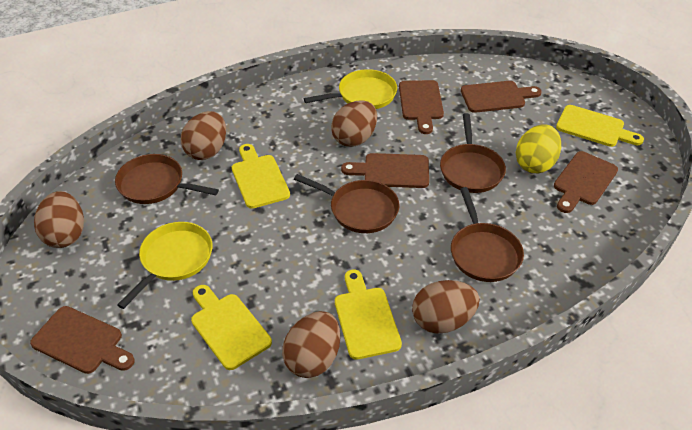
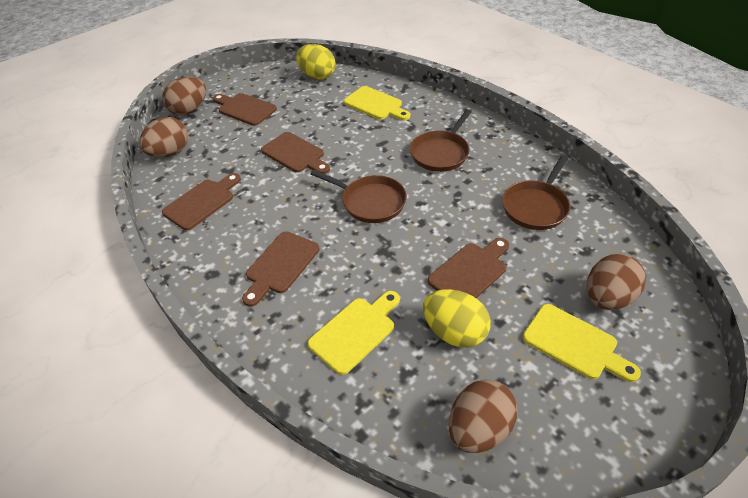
brown egg: [34,191,84,248] [181,111,226,160] [282,311,340,378] [331,100,377,147] [412,280,480,334] = 5 -> [139,117,188,158] [162,77,206,115] [449,379,518,453] [587,254,646,310] = 4
brown pan: [115,154,219,204] [294,174,399,233] [440,113,506,193] [451,187,524,282] = 4 -> [310,170,407,223] [410,109,472,172] [502,156,570,230] = 3
yellow cutting board: [191,285,272,370] [232,144,290,209] [335,270,402,360] [556,105,644,147] = 4 -> [308,291,400,375] [344,86,410,120] [523,304,641,382] = 3
yellow egg: [516,124,561,173] = 1 -> [296,44,336,80] [423,289,491,348] = 2
yellow pan: [117,222,213,309] [304,69,397,109] = 2 -> none = 0

